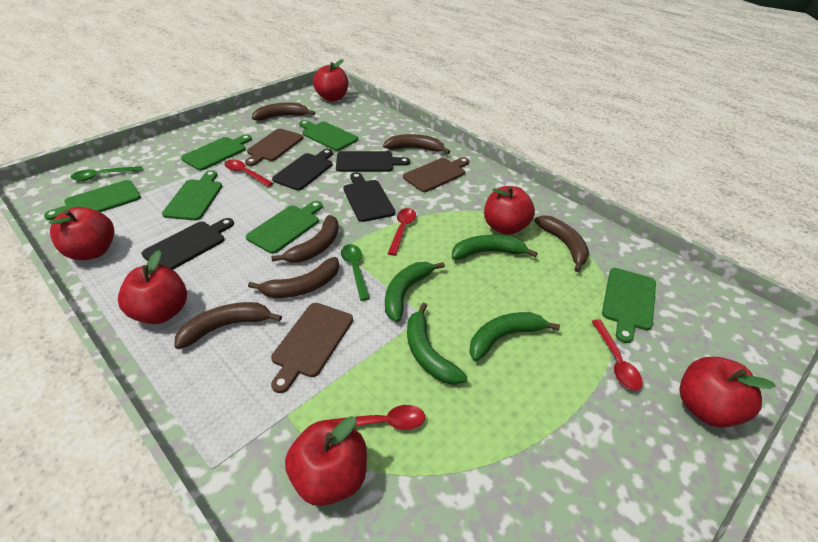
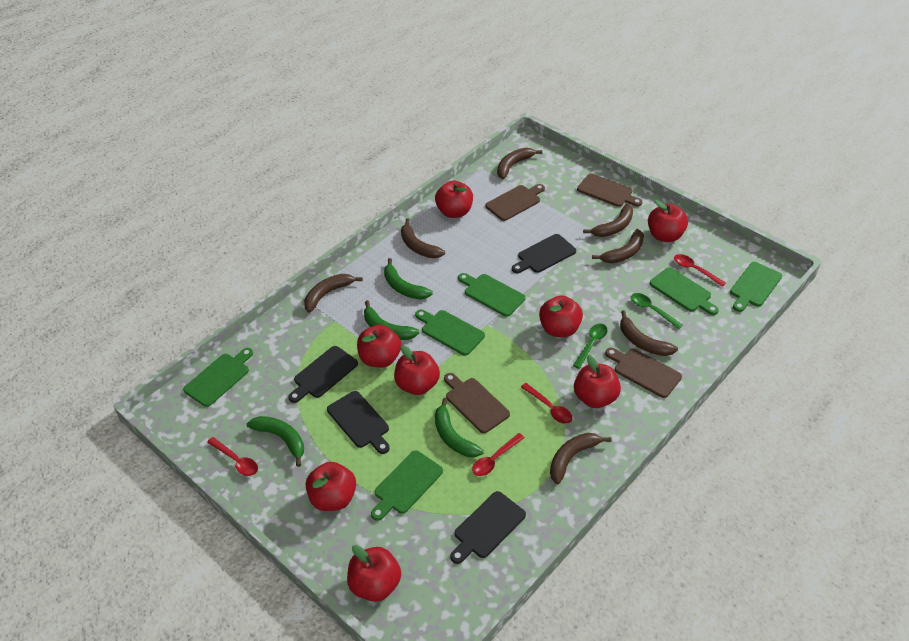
brown banana: [174,302,282,349] [248,257,339,298] [252,102,315,121] [271,215,339,263] [383,134,450,154] [534,215,589,272] = 6 -> [304,274,363,312] [401,218,445,258] [497,148,542,179] [550,433,612,484] [583,204,633,237] [592,229,644,263] [620,310,678,356] = 7
brown cutting board: [245,129,303,166] [271,303,353,393] [403,157,470,192] = 3 -> [444,373,510,433] [485,184,545,221] [577,174,642,207] [605,348,682,398] = 4
red apple: [49,207,114,260] [118,250,187,324] [285,416,367,506] [313,59,348,101] [484,186,535,235] [679,357,776,428] = 6 -> [306,462,356,511] [347,545,401,602] [357,325,401,368] [394,345,440,395] [435,181,473,218] [539,295,583,337] [574,355,621,408] [648,200,688,242] = 8

